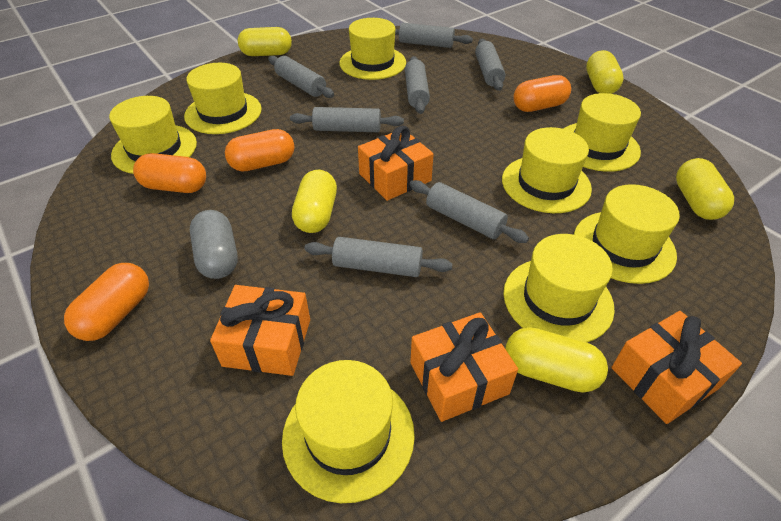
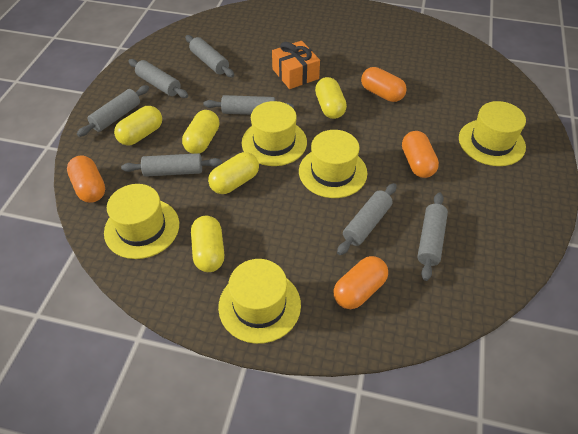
grey capsule: [190,210,238,279] = 1 -> none = 0
orange gift: [210,285,310,376] [358,126,433,201] [410,312,518,422] [611,311,742,424] = 4 -> [272,41,320,89] = 1
yellow hat: [109,96,197,174] [184,63,262,134] [282,360,415,503] [340,18,406,80] [502,127,592,213] [503,234,615,342] [564,93,641,172] [574,184,680,284] = 8 -> [104,184,179,259] [218,259,301,344] [242,101,307,166] [299,130,367,198] [459,101,526,166] = 5

